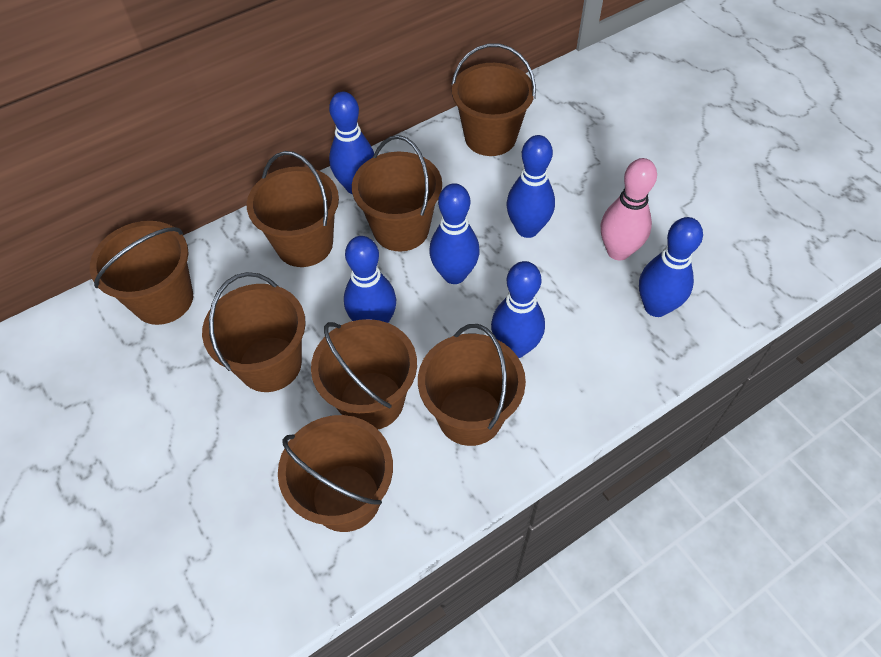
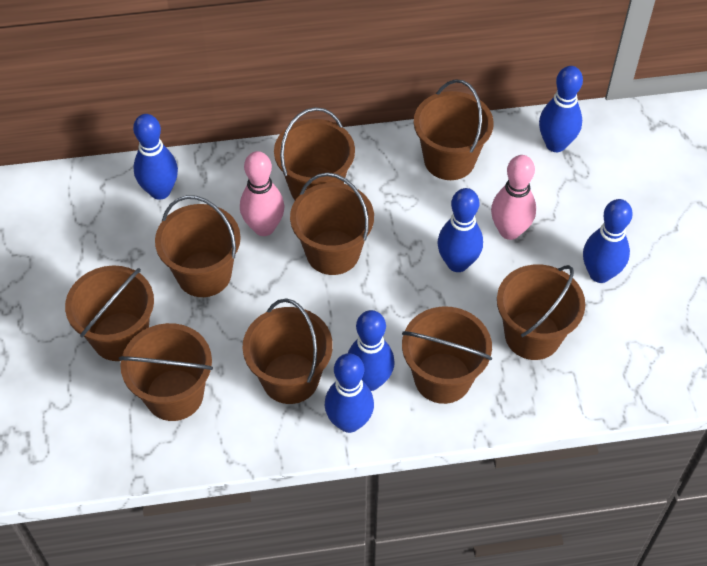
brown bucket: [90,221,193,325] [202,272,306,392] [247,151,339,267] [278,415,393,532] [311,319,417,429] [352,135,442,252] [418,324,526,446] [451,44,536,156] = 8 -> [65,266,154,361] [119,323,213,421] [155,195,241,297] [243,298,333,404] [274,107,355,200] [290,173,374,275] [402,307,492,404] [414,79,494,180] [497,264,585,360] = 9
pink bowling pin: [601,158,657,260] = 1 -> [240,151,284,236] [491,155,536,240] = 2

